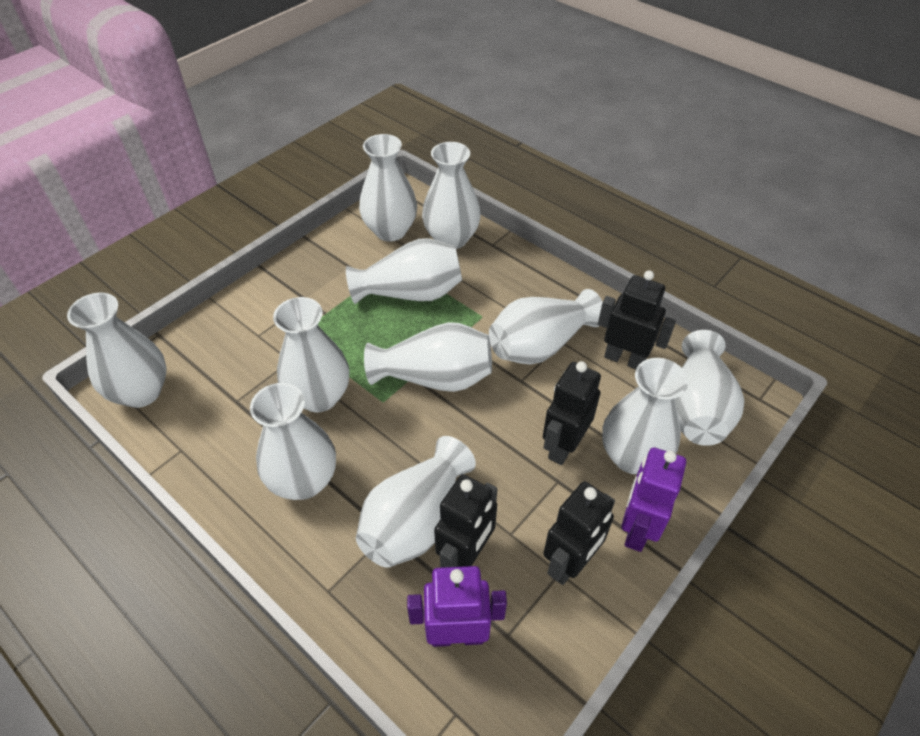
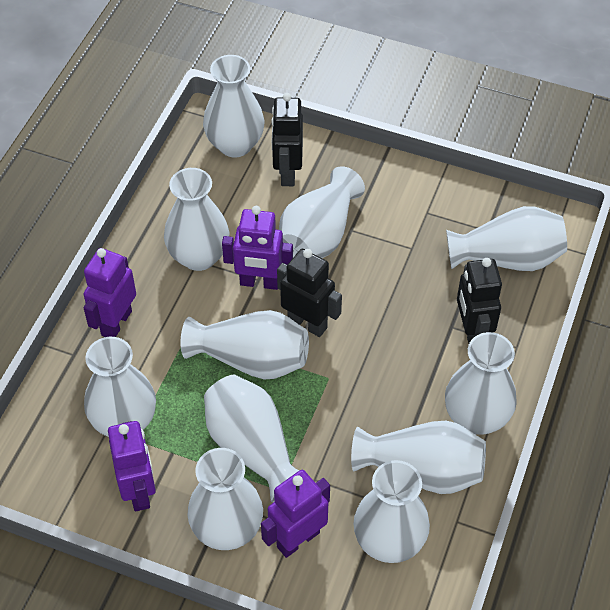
black robot: [434,474,497,568] [543,361,601,465] [543,481,615,585] [598,270,676,369] = 4 -> [271,93,303,186] [277,249,342,337] [457,258,502,343] = 3
purple robot: [407,566,507,647] [622,447,686,552] = 2 -> [83,248,136,337] [108,421,156,511] [222,206,293,290] [261,470,330,558] = 4

